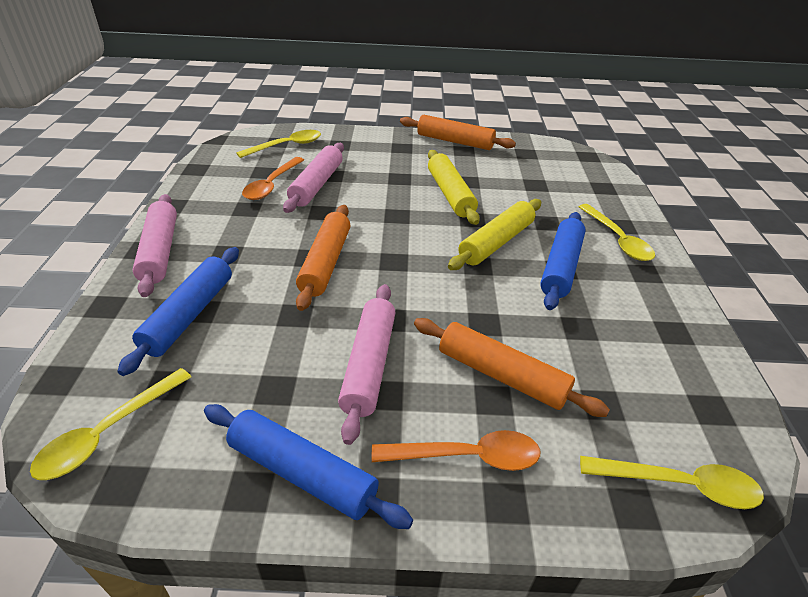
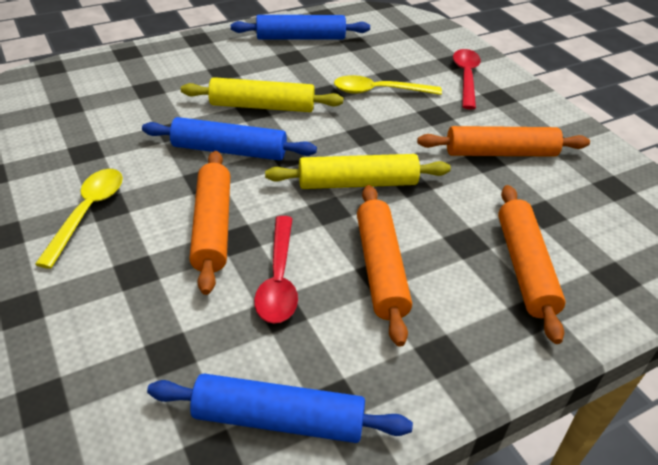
orange rolling pin: [296,205,350,311] [400,115,516,150] [414,318,610,417] = 3 -> [189,151,230,295] [357,185,412,347] [417,126,590,157] [498,185,566,344] = 4
orange spoon: [242,157,304,200] [372,430,540,471] = 2 -> none = 0
pink rolling pin: [133,194,177,297] [283,143,344,213] [338,284,396,445] = 3 -> none = 0
red spoon: none = 0 -> [254,216,298,323] [453,49,481,110] = 2
yellow spoon: [30,368,191,480] [236,130,321,158] [579,204,655,261] [580,456,764,509] = 4 -> [35,169,123,269] [334,75,442,95] = 2

